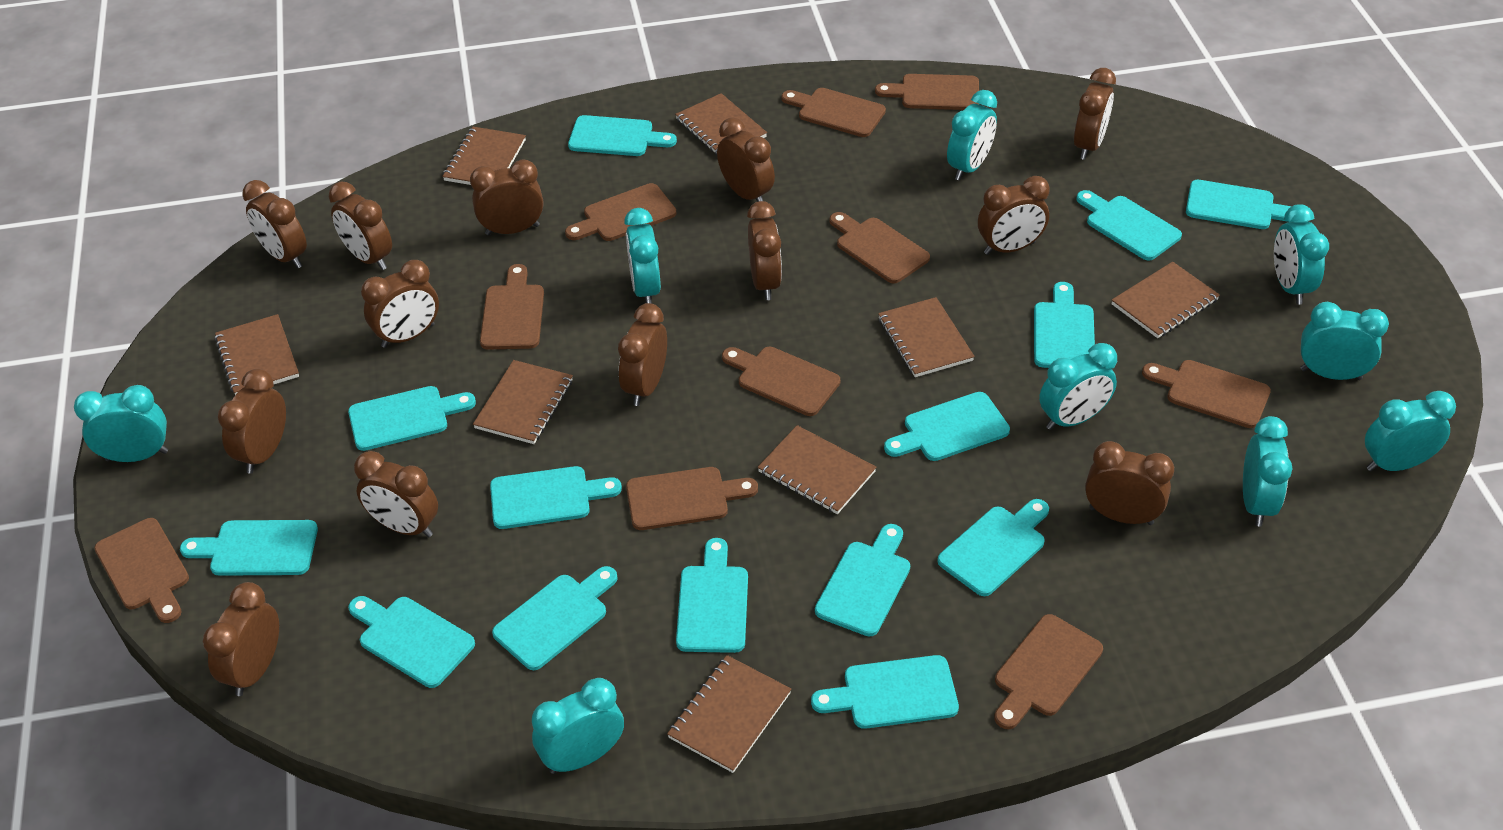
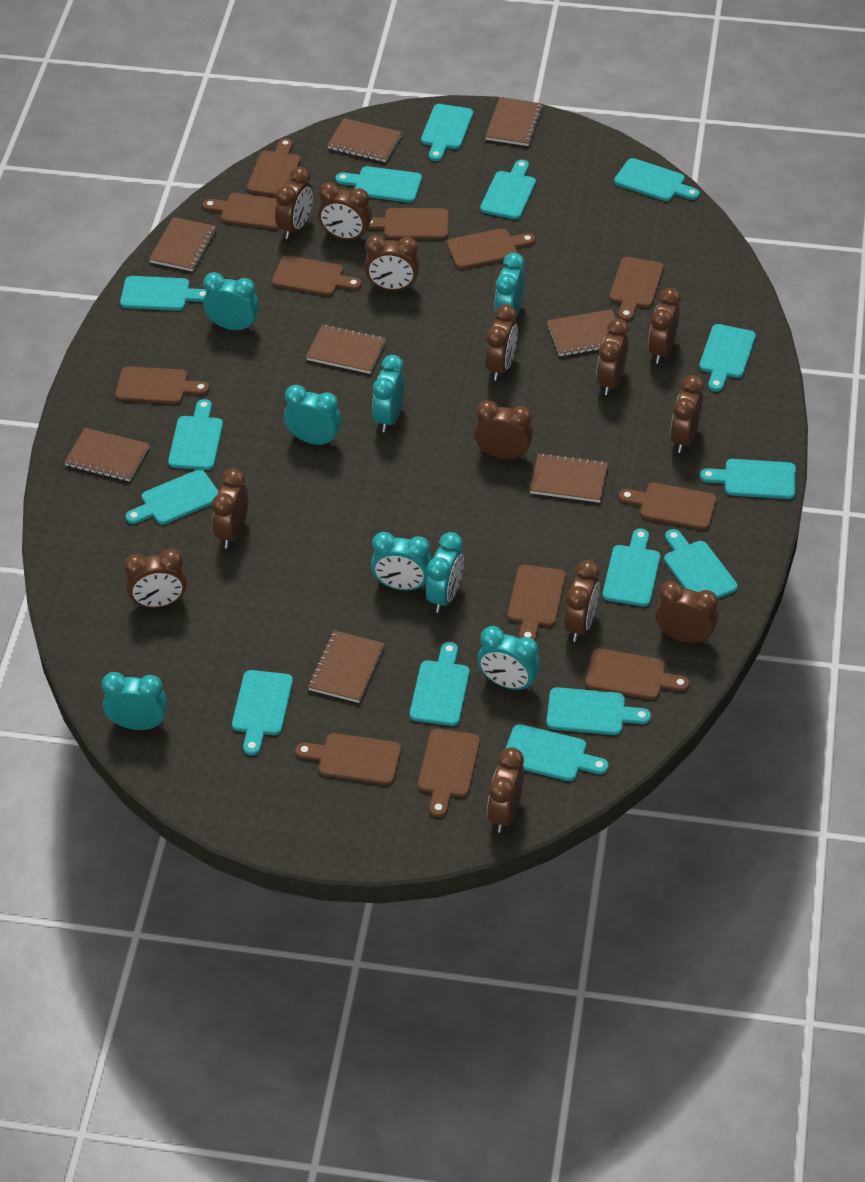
brown cutting board: [94,518,189,623] [480,264,544,350] [565,183,676,241] [626,467,758,530] [722,347,840,416] [781,88,886,137] [829,212,930,284] [875,74,979,110] [994,614,1103,729] [1142,360,1271,428] = 10 -> [115,366,209,404] [203,193,280,230] [247,138,301,196] [272,256,362,296] [295,733,401,785] [368,208,449,239] [418,729,480,817] [447,228,535,269] [508,565,566,640] [585,648,689,700] [609,257,664,321] [619,483,717,530] = 12
turquoise clock: [74,385,168,462] [532,678,624,774] [624,208,661,304] [947,90,997,181] [1039,343,1117,430] [1243,416,1292,526] [1274,204,1329,304] [1300,302,1389,380] [1365,391,1456,471] = 9 -> [102,672,168,730] [203,272,259,331] [284,385,342,446] [371,532,432,591] [372,355,405,432] [426,532,464,613] [477,626,540,691] [494,253,525,320] = 8
turquoise cutting board: [180,520,318,576] [348,386,476,451] [348,596,475,688] [490,466,622,529] [492,566,618,670] [568,115,677,156] [676,538,748,653] [811,655,959,729] [815,524,910,637] [884,392,1010,461] [937,499,1049,596] [1034,282,1095,368] [1076,190,1182,261] [1186,180,1293,229] = 14 -> [120,276,207,311] [125,470,218,525] [168,399,223,470] [232,670,293,755] [335,166,422,203] [410,642,470,726] [421,104,473,161] [480,160,536,219] [505,724,609,781] [546,687,651,735] [602,529,660,607] [614,158,700,201] [664,529,738,599] [699,324,756,392] [700,459,796,499] = 15

